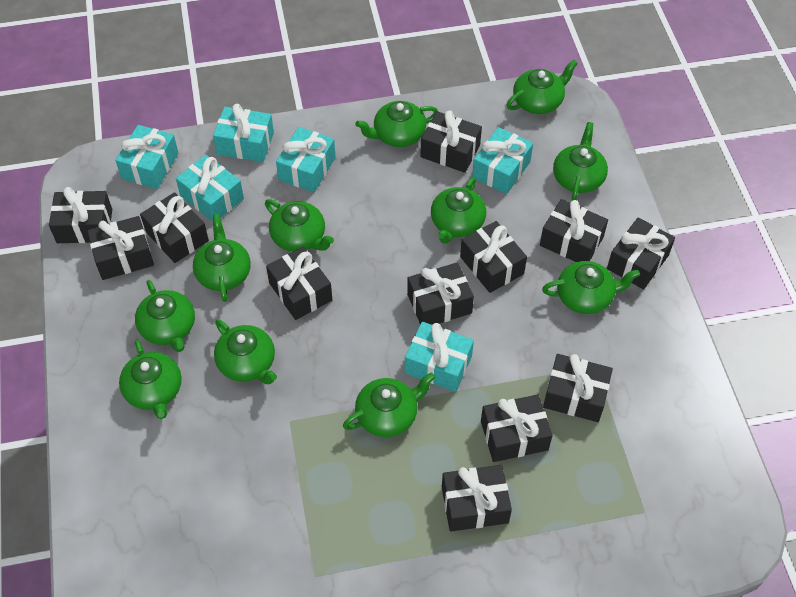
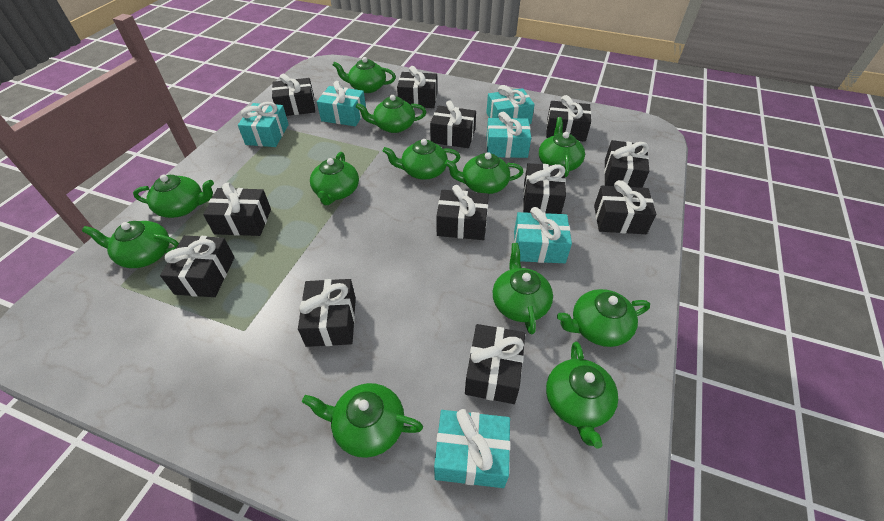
green teapot: [119,340,182,419] [135,280,195,352] [193,214,251,302] [214,319,277,384] [265,199,334,252] [343,372,435,437] [356,101,438,147] [431,177,486,244] [507,60,578,114] [542,261,640,314] [553,122,608,201] = 11 -> [82,221,179,268] [133,175,214,218] [302,383,423,458] [310,152,359,205] [333,57,396,93] [356,95,426,133] [383,139,460,180] [445,152,523,194] [492,243,553,335] [539,117,585,177] [546,342,618,449] [557,289,650,347] = 12

